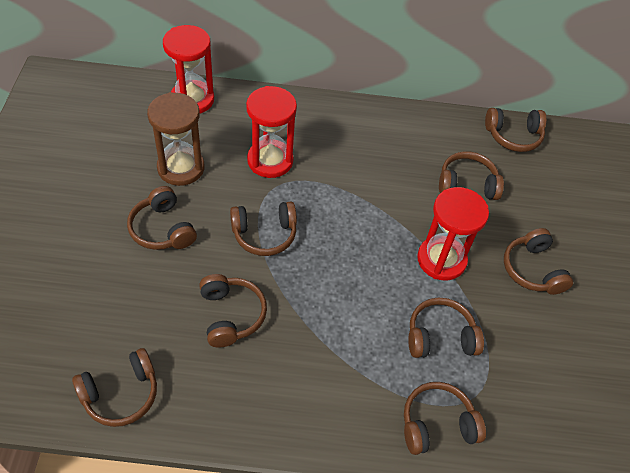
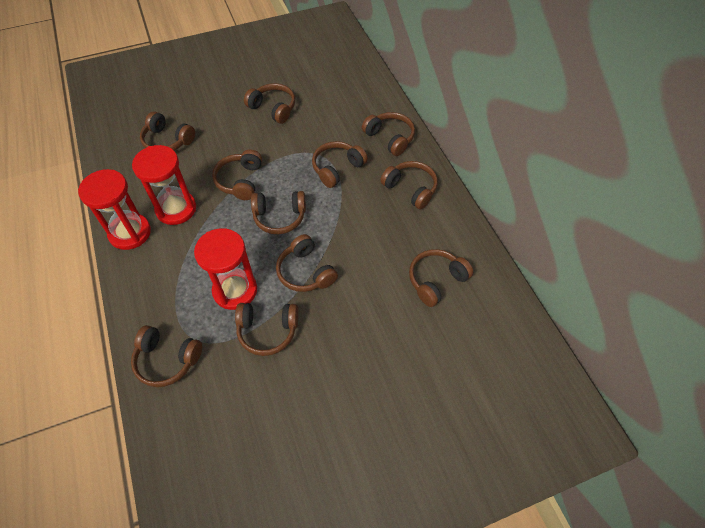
brown headphones: [72,348,157,427] [127,186,197,250] [199,274,267,347] [230,202,297,256] [404,382,486,455] [408,297,484,358] [439,151,504,200] [485,108,546,152] [504,228,573,295] = 9 -> [131,325,202,387] [140,111,195,151] [212,149,262,200] [235,303,299,356] [244,83,295,124] [251,191,306,234] [276,234,338,292] [312,141,368,188] [362,112,415,156] [380,161,438,210] [409,249,473,307] = 11
brown hourglass: [147,92,204,186] = 1 -> none = 0

